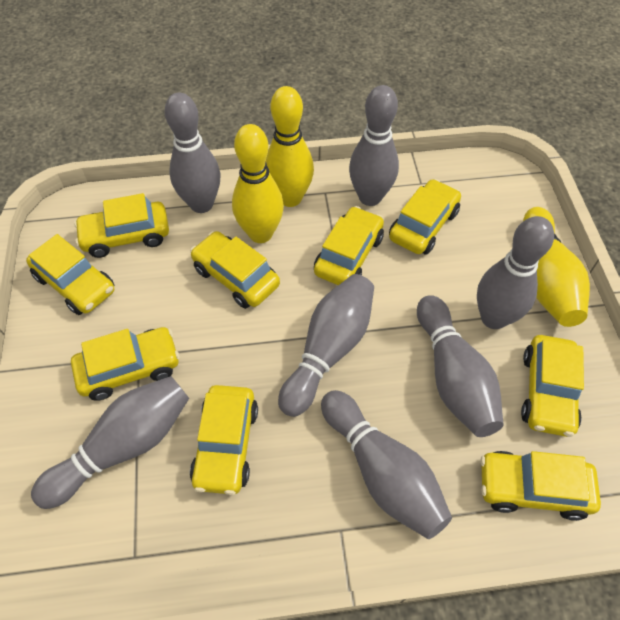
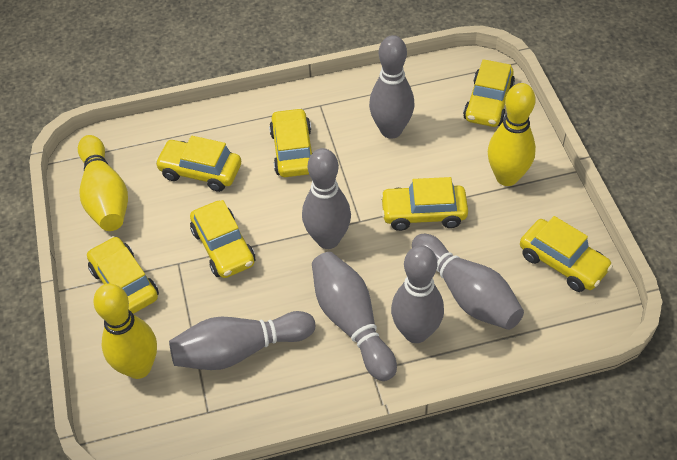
grey bowling pin: [31,376,189,509] [165,92,220,213] [278,274,374,417] [321,390,452,539] [349,85,399,206] [417,295,504,437] [477,216,554,329] = 7 -> [169,311,315,370] [302,148,351,249] [312,252,397,381] [369,35,415,139] [391,245,444,343] [412,234,524,330] = 6
yellow car: [26,234,114,315] [71,327,180,401] [74,193,169,258] [190,231,280,309] [190,385,258,495] [314,206,384,285] [389,179,461,255] [481,451,601,521] [521,335,584,437] = 9 -> [87,236,159,314] [155,136,241,192] [190,200,255,278] [269,108,312,177] [380,177,468,231] [463,59,515,127] [520,216,613,292] = 7

